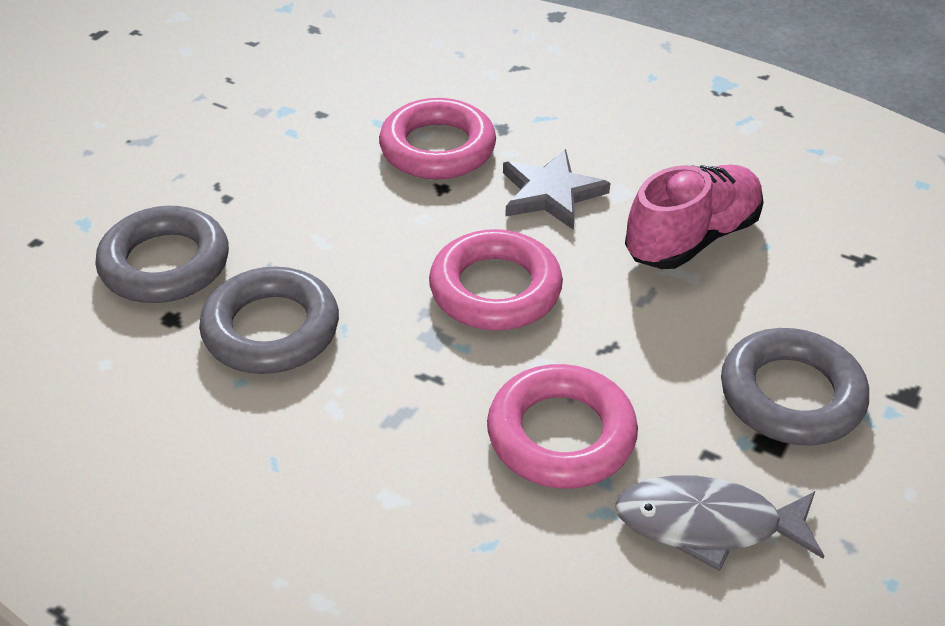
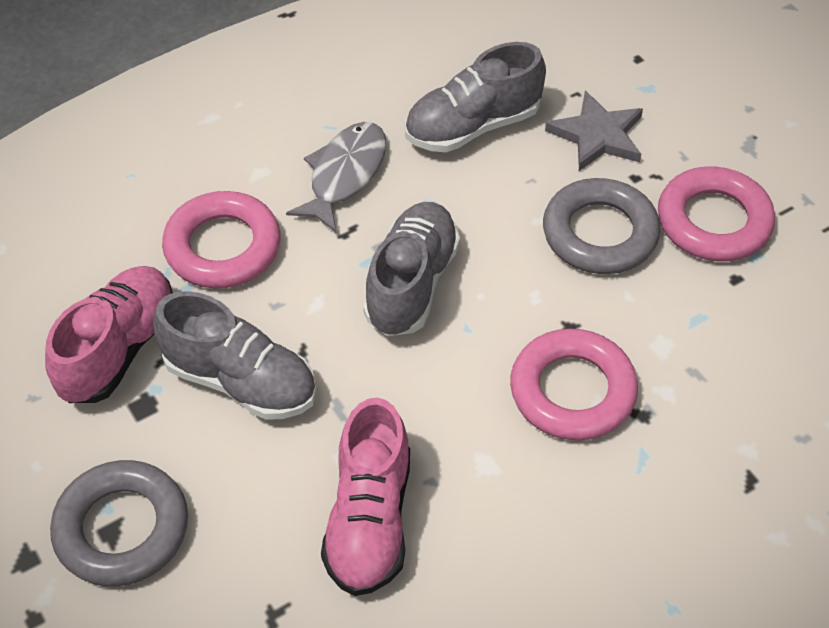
grey ring: [95,206,229,303] [199,267,339,374] [721,328,869,445] = 3 -> [50,460,188,586] [543,178,660,274] = 2
grey shoe: none = 0 -> [153,291,316,420] [363,202,460,336] [405,42,546,153] = 3
pink shoe: [625,165,764,269] = 1 -> [45,266,173,403] [321,398,410,596] = 2

